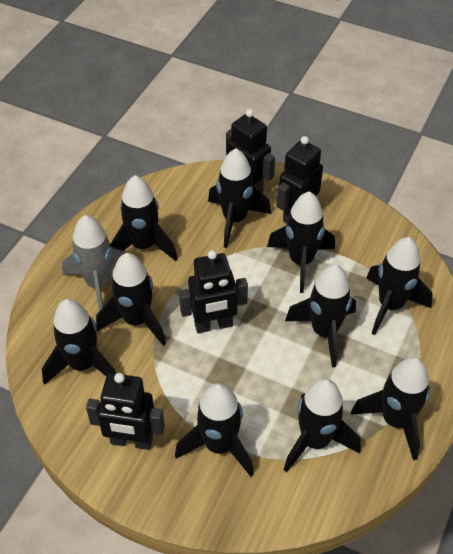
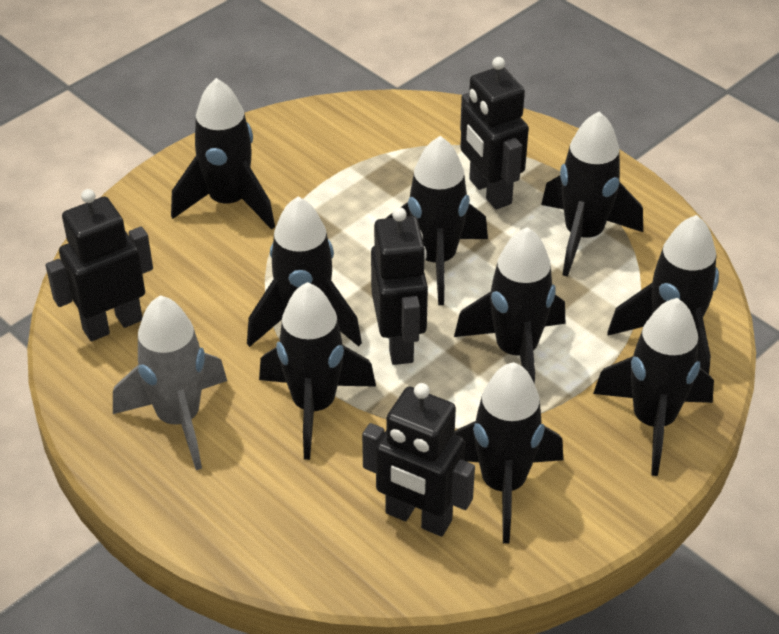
black rocket: [42,299,116,385] [96,253,166,346] [110,175,178,261] [175,383,254,477] [208,148,271,248] [267,191,335,293] [284,378,361,473] [285,265,356,367] [351,357,430,461] [367,237,433,335] = 10 -> [171,78,275,230] [247,197,362,347] [259,282,376,460] [386,136,488,305] [454,227,565,384] [454,362,563,543] [541,111,643,277] [593,298,714,476] [607,215,719,374] = 9

